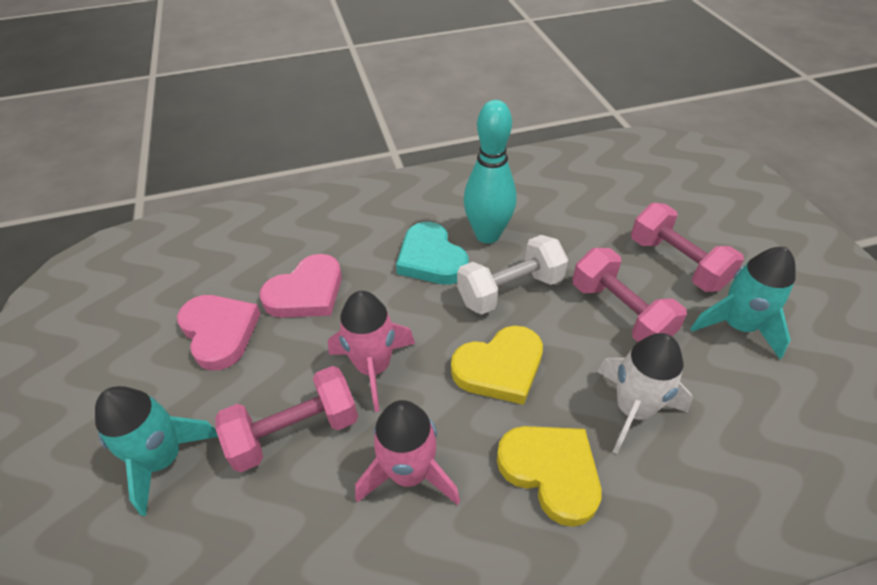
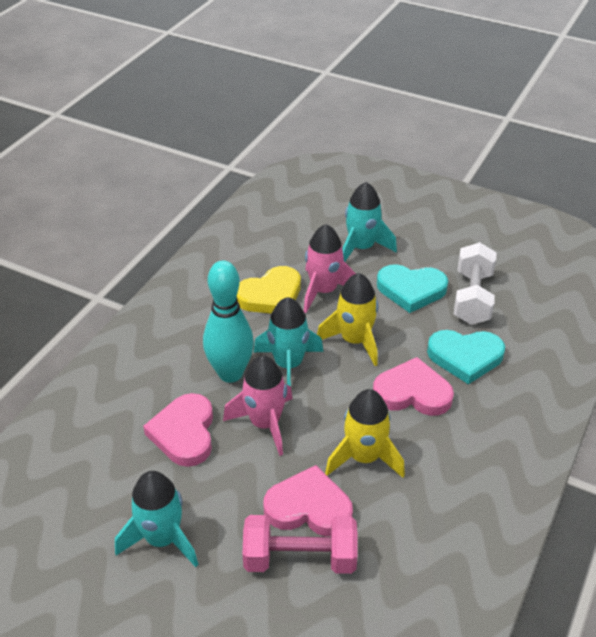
pink dumbbell: [215,366,358,472] [573,248,687,342] [631,203,744,292] = 3 -> [242,515,357,574] = 1
pink heart: [177,295,261,370] [260,254,342,318] = 2 -> [143,393,213,467] [263,465,353,537] [373,357,454,416] = 3
turquoise heart: [396,222,469,285] = 1 -> [377,264,448,313] [427,330,505,384] = 2
turquoise rocket: [95,386,218,516] [690,247,796,359] = 2 -> [115,471,198,567] [254,297,323,386] [342,182,397,262] = 3
white rocket: [597,333,693,454] = 1 -> none = 0
yellow heart: [451,325,543,405] [497,426,601,527] = 2 -> [237,266,301,314] = 1
yellow rocket: none = 0 -> [317,273,378,366] [325,389,405,478] = 2

